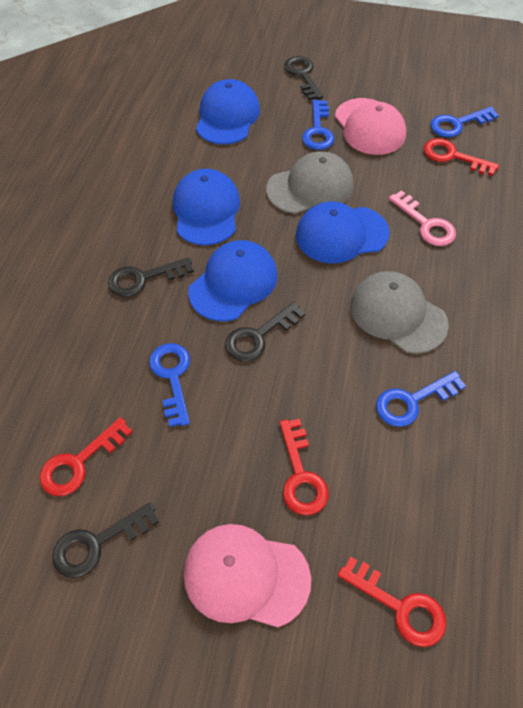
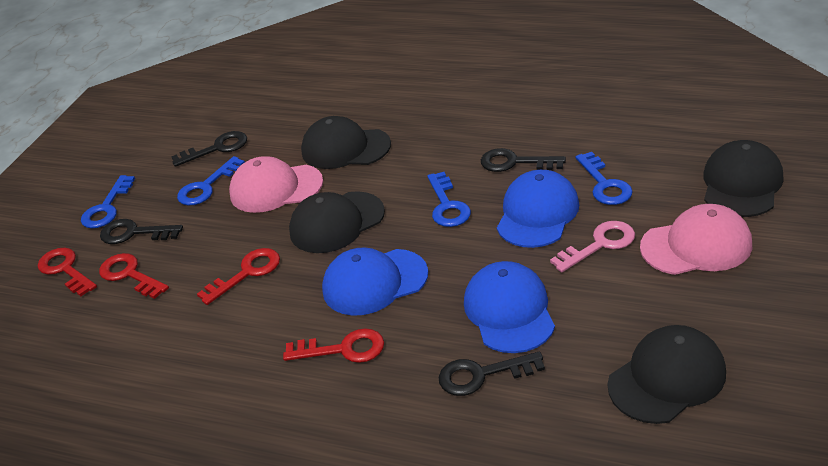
black cap: none = 0 -> [289,191,385,253] [301,116,391,169] [608,325,726,424] [703,140,784,217] = 4
blue cap: [173,169,240,245] [188,240,277,321] [196,79,260,144] [296,201,390,264] = 4 -> [322,247,428,316] [464,261,555,353] [497,170,579,248] = 3
grey cap: [266,151,353,214] [350,271,449,354] = 2 -> none = 0

